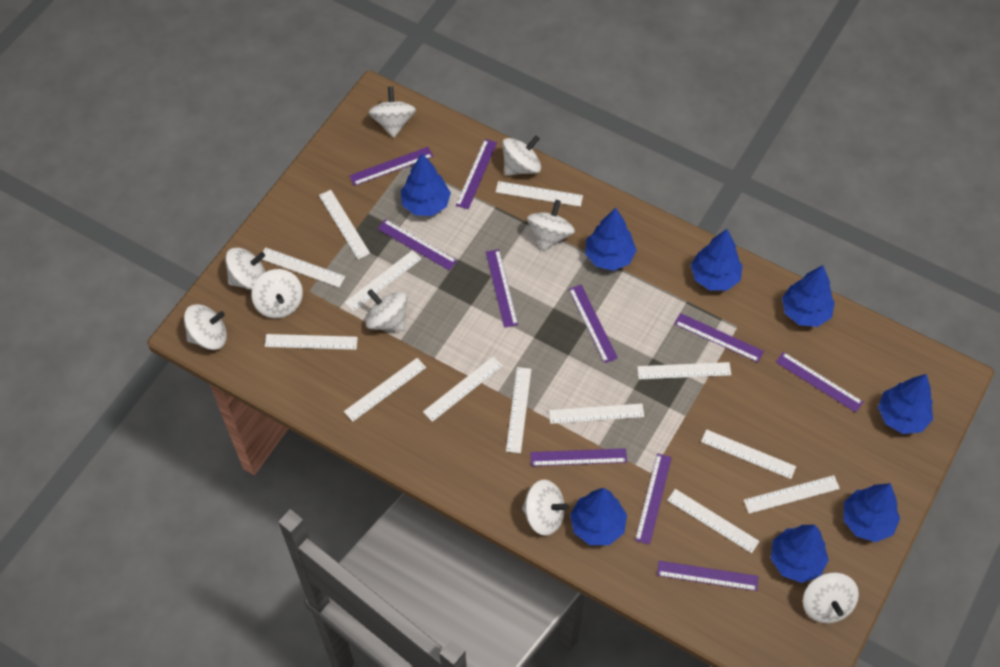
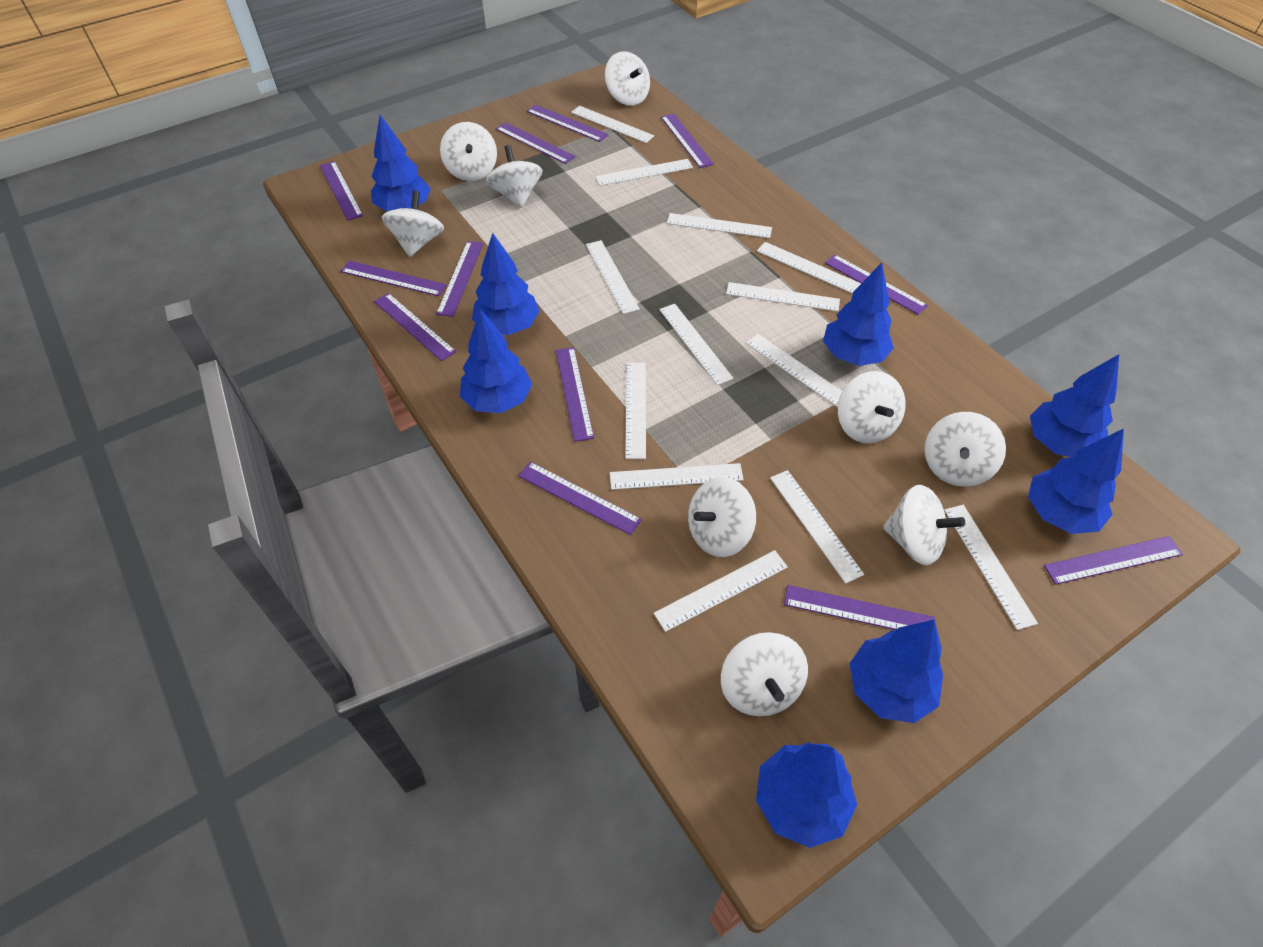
purple ruler: [349,147,434,186] [377,219,457,271] [456,139,497,209] [486,249,518,328] [530,448,627,466] [569,285,618,363] [635,453,672,545] [657,561,758,591] [674,313,764,362] [776,352,863,413] = 10 -> [320,161,363,221] [341,261,447,296] [374,293,456,361] [436,241,483,317] [496,122,575,164] [518,462,642,535] [527,104,609,142] [556,347,594,442] [661,114,714,168] [784,585,935,630] [825,254,928,315] [1044,536,1183,585] = 12

